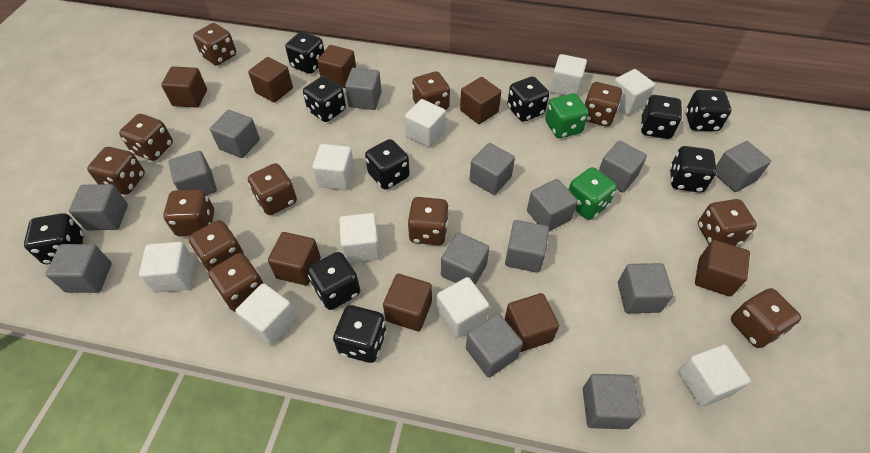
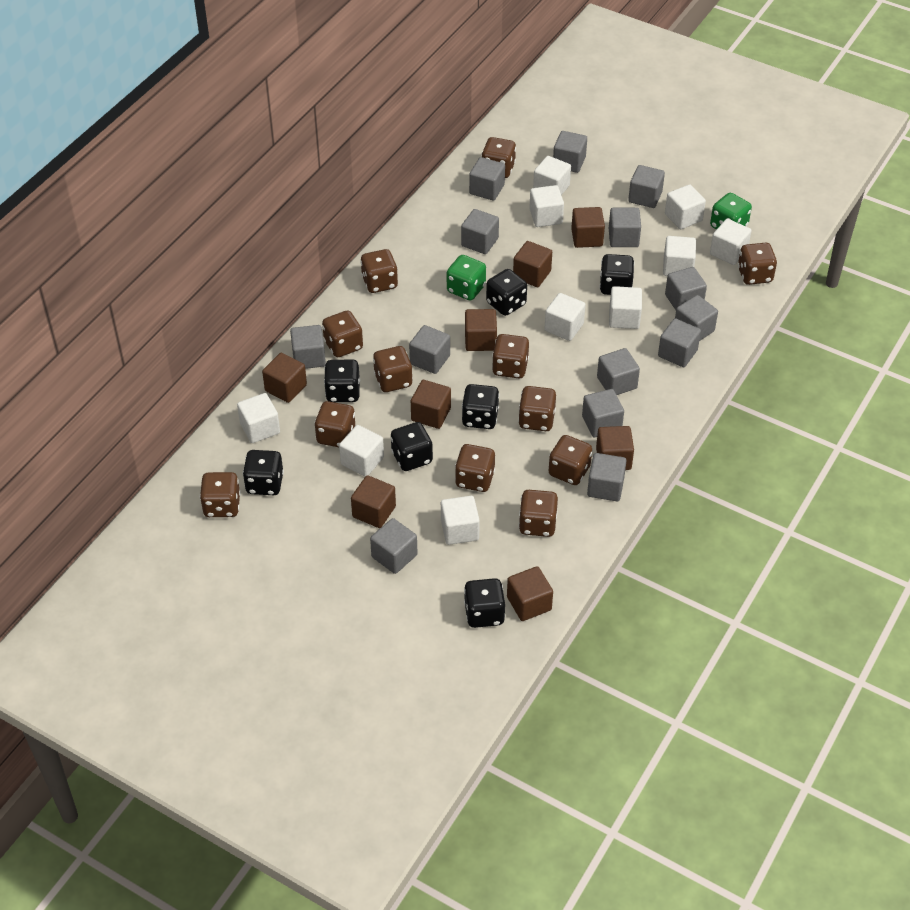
black dice: [24,213,84,264] [285,31,324,74] [303,76,346,122] [308,252,360,310] [333,305,386,363] [365,139,410,190] [507,76,549,122] [641,95,682,139] [670,146,717,193] [686,90,731,132] = 10 -> [243,450,284,495] [324,359,360,402] [391,422,433,471] [462,384,499,429] [464,578,505,628] [486,269,527,316] [600,254,634,295] = 7
white cube: [139,242,195,293] [235,283,297,346] [312,144,355,190] [339,213,380,263] [405,99,446,148] [437,277,489,338] [550,54,587,95] [613,69,655,115] [678,344,751,407] = 9 -> [237,393,280,443] [339,425,384,477] [441,496,480,545] [529,185,564,227] [533,156,571,195] [545,293,586,341] [609,286,642,329] [663,236,696,276] [665,184,706,229] [710,219,751,265] = 10

